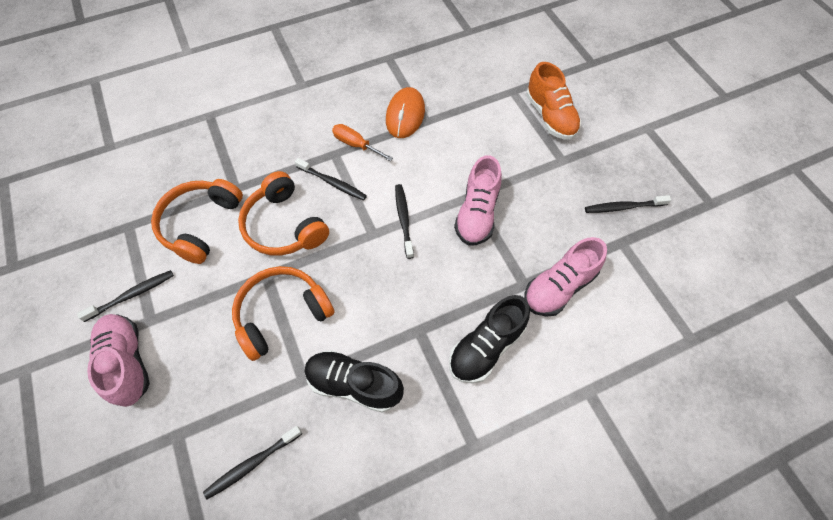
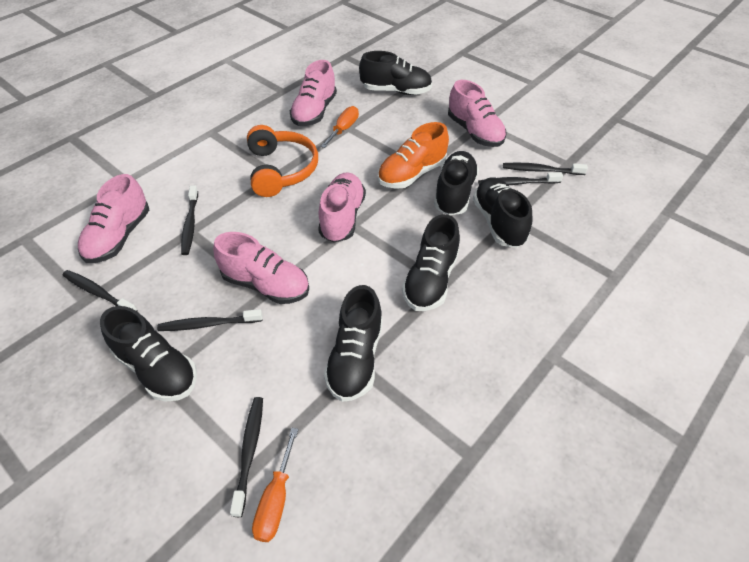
black shoe: [305,350,404,413] [449,295,530,384] = 2 -> [100,306,197,402] [324,285,383,402] [359,51,432,95] [402,214,460,311] [434,151,479,215] [473,177,532,248] = 6
black toothbrush: [77,270,174,322] [203,426,302,499] [295,158,367,201] [395,184,414,259] [585,195,671,213] = 5 -> [62,270,138,311] [157,309,262,331] [181,185,198,255] [230,397,263,517] [478,172,563,185] [503,163,588,175] = 6
orange headphones: [151,179,243,264] [232,266,335,361] [238,171,329,256] = 3 -> [247,125,318,197] = 1
orange mouse: [386,87,425,138] = 1 -> none = 0
orange screwdriver: [332,124,393,161] = 1 -> [252,428,298,542] [321,106,359,148] = 2
pink shoe: [87,314,150,407] [454,155,502,246] [524,237,607,316] = 3 -> [78,174,149,263] [213,232,309,304] [290,60,337,126] [318,173,366,243] [448,80,507,147] = 5

